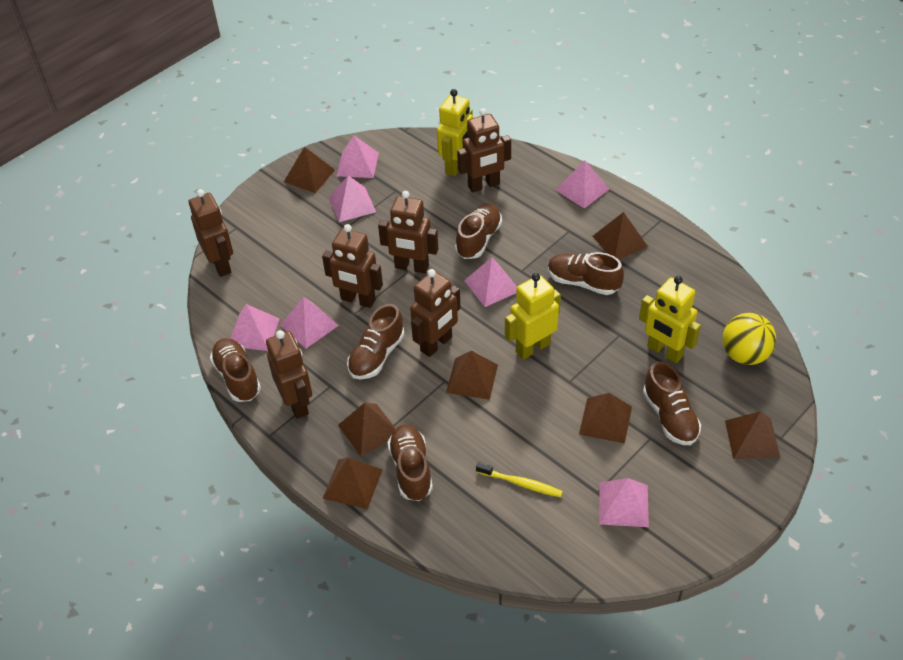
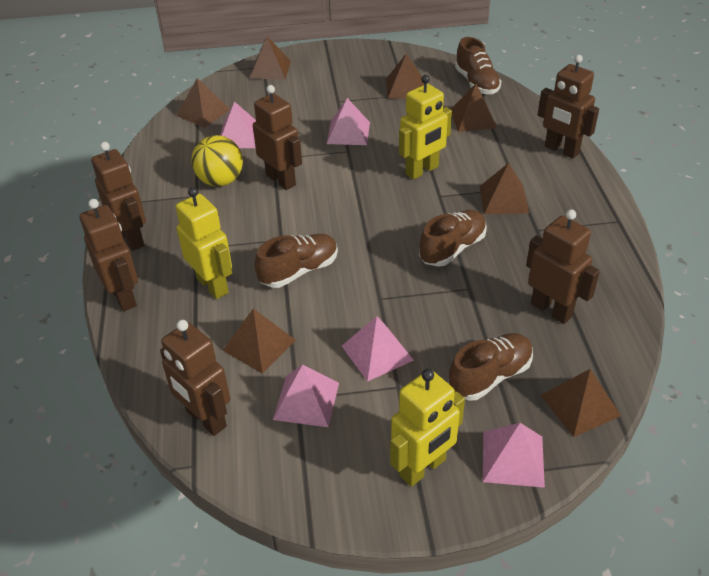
brown shoe: [210,338,261,402] [347,304,405,379] [387,425,433,501] [455,203,502,259] [548,252,624,295] [643,361,701,445] = 6 -> [255,234,338,288] [419,210,487,267] [449,333,533,400] [455,37,501,94] = 4
pink pyramid: [230,304,280,351] [280,297,339,348] [329,175,376,222] [336,135,379,178] [464,257,517,307] [556,160,609,209] [599,478,649,527] = 7 -> [220,101,256,148] [273,364,339,427] [327,98,370,145] [342,316,414,382] [483,423,545,488] = 5
yellow toothbrush: [476,462,563,497] = 1 -> none = 0

